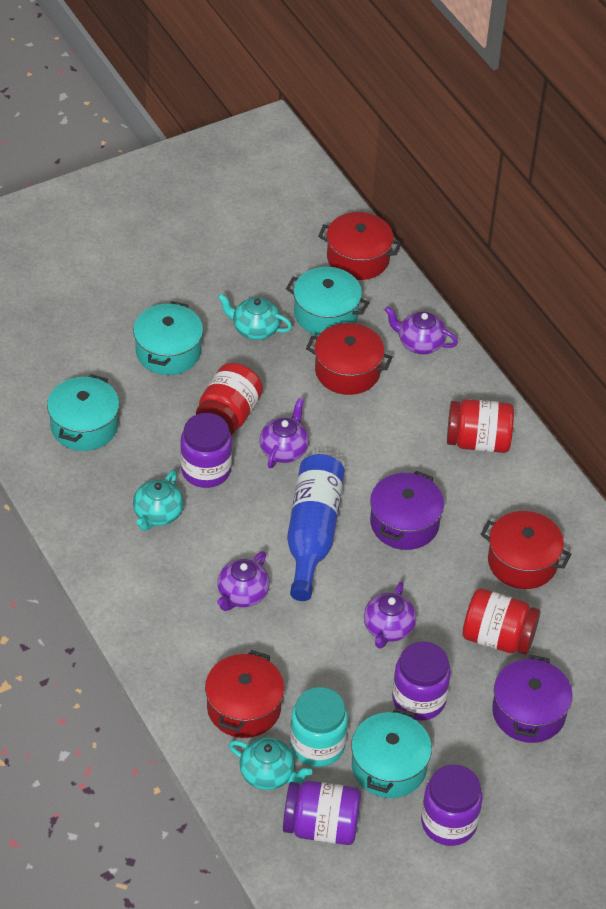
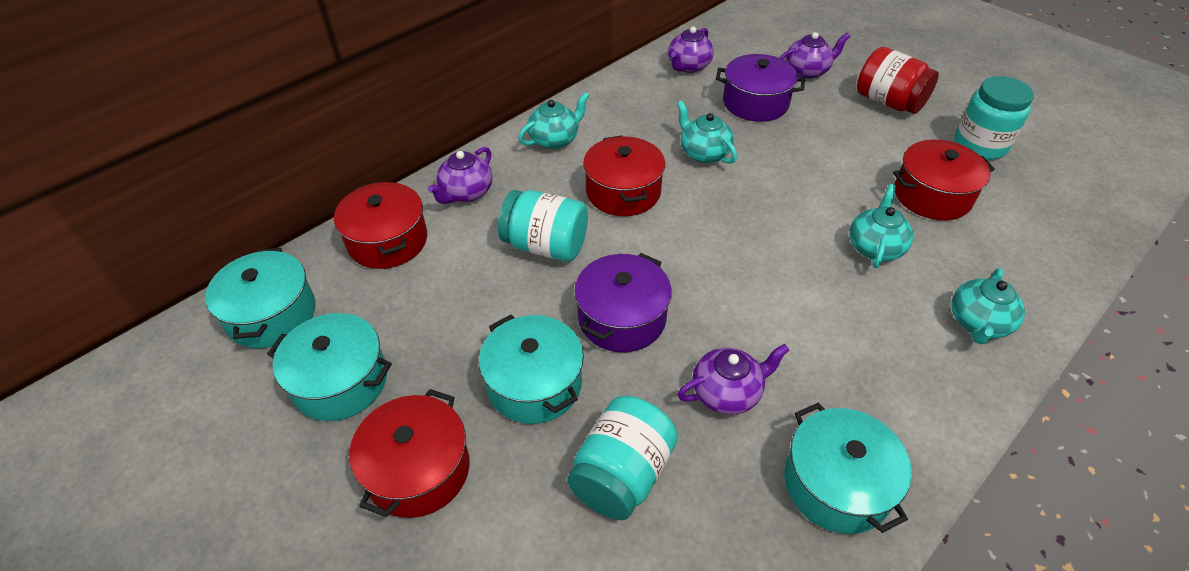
blue bottle: [287,454,345,601] = 1 -> none = 0
purple jar: [180,413,232,488] [283,781,361,845] [392,641,451,721] [421,765,483,846] = 4 -> none = 0
red jar: [196,363,263,435] [447,399,514,453] [463,588,540,655] = 3 -> [857,47,939,114] = 1
turquoise jar: [290,687,348,767] = 1 -> [498,190,588,262] [567,396,678,520] [954,76,1034,160] = 3
turquoise teapot: [133,470,184,531] [218,294,292,340] [229,737,312,790] = 3 -> [519,92,589,149] [677,101,737,164] [849,184,913,268] [951,268,1025,344] = 4

